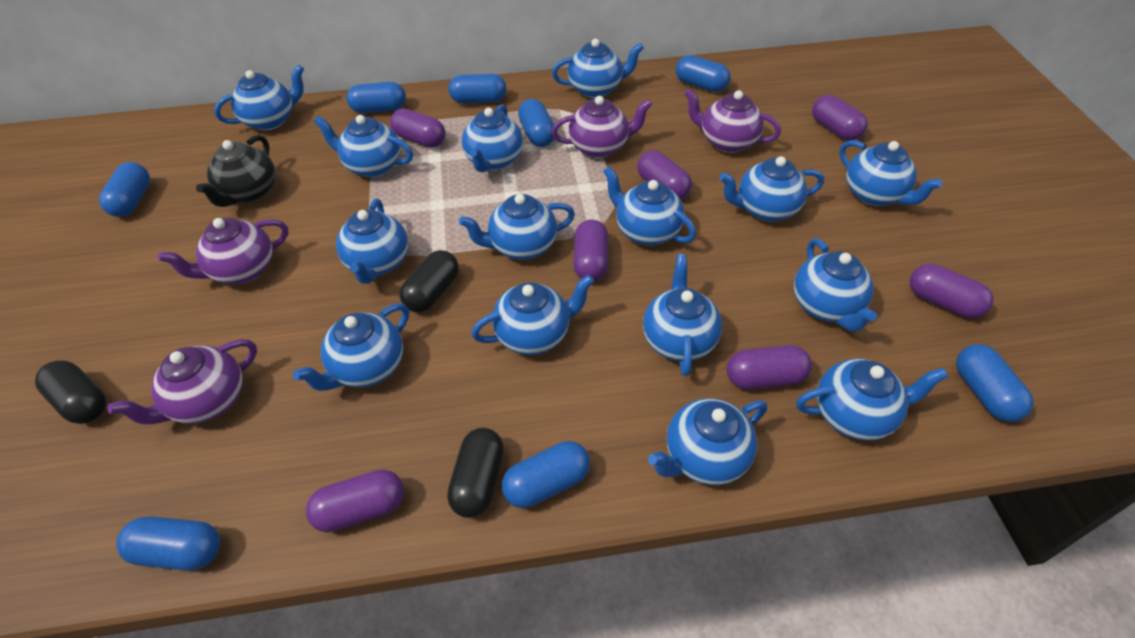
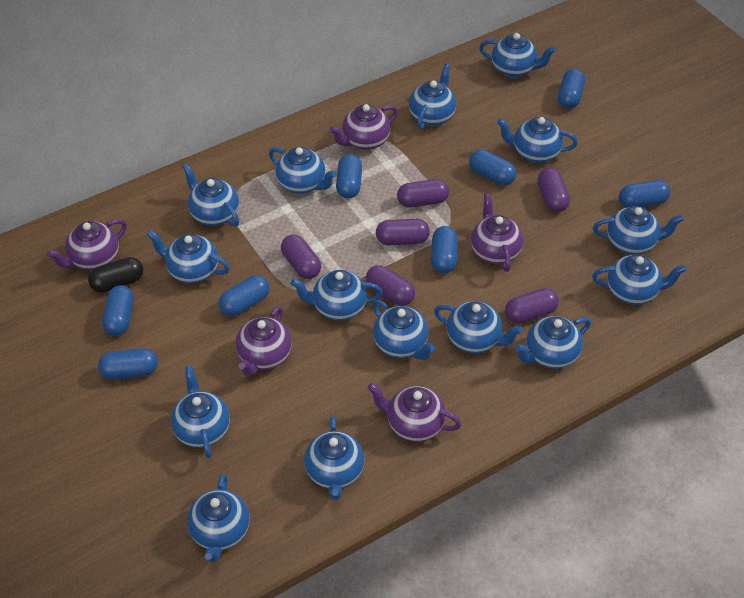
black capsule: [35,360,106,424] [400,250,459,312] [447,428,504,518] = 3 -> [88,257,143,293] = 1
black teapot: [196,135,276,207] = 1 -> none = 0
purple capsule: [306,470,404,532] [390,109,446,148] [573,219,608,281] [637,151,692,200] [727,345,812,390] [812,95,868,140] [910,264,993,318] = 7 -> [281,234,321,279] [366,265,415,306] [376,219,430,245] [397,179,449,208] [505,288,559,324] [537,168,570,212] = 6
purple teapot: [107,339,257,424] [158,218,289,284] [552,96,652,158] [684,89,781,153] = 4 -> [47,219,127,270] [235,306,292,376] [330,104,398,150] [368,383,461,442] [471,193,523,272] = 5

